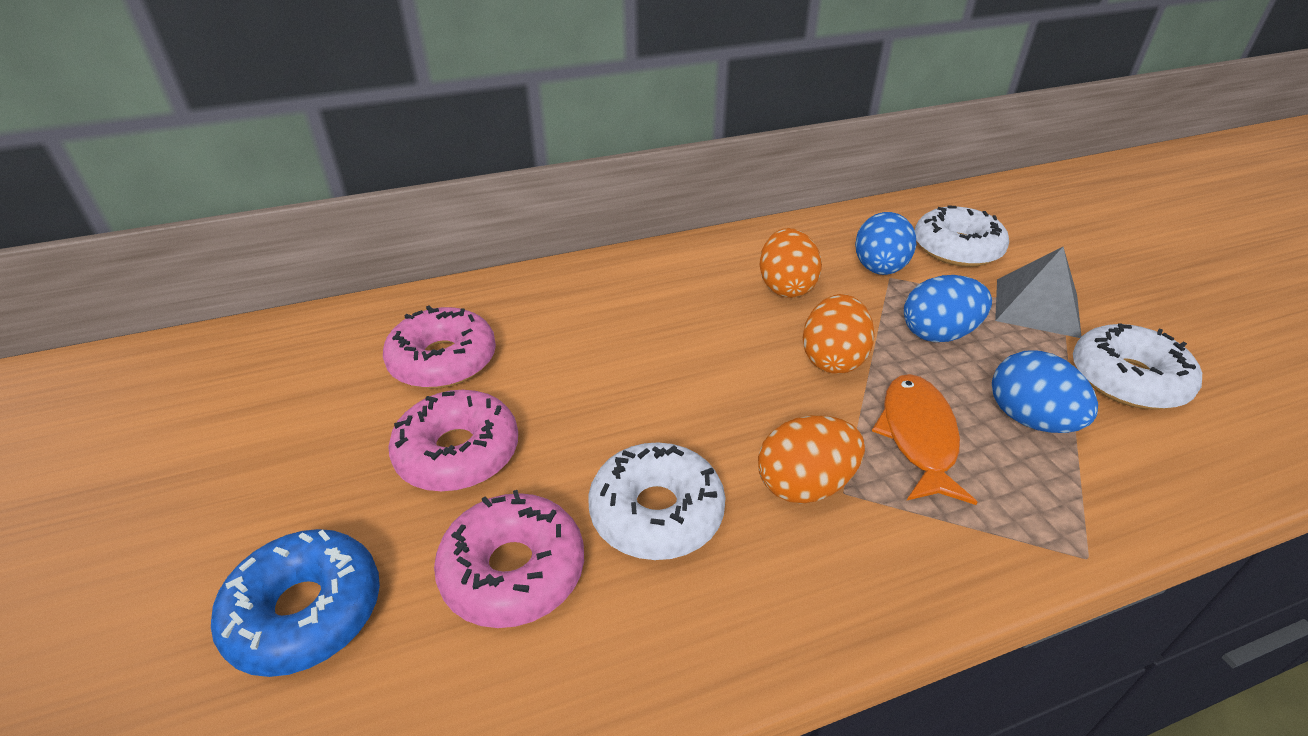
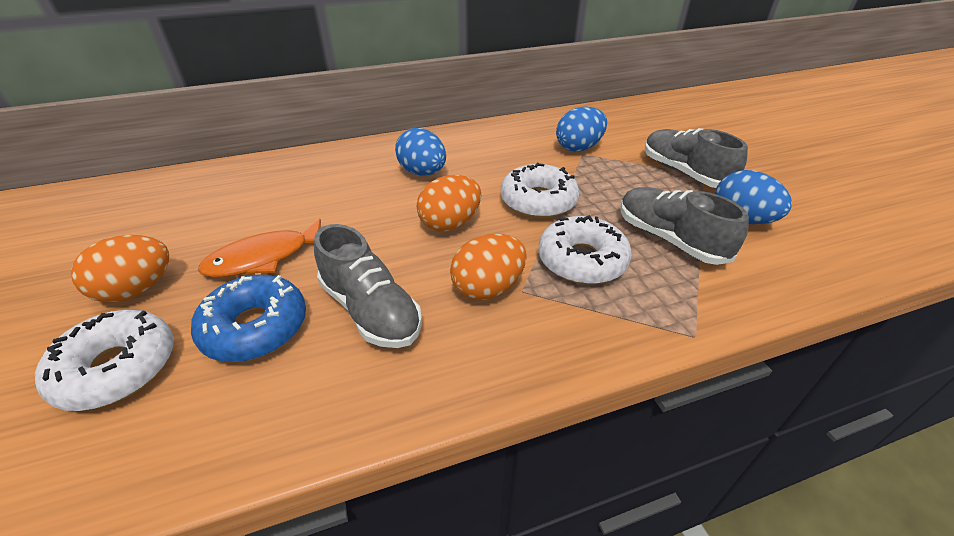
grey pyramid: [995,247,1081,338] = 1 -> none = 0
grey shoe: none = 0 -> [314,224,422,348] [620,187,749,265] [645,128,748,188] = 3
pink donut: [383,305,496,389] [388,390,518,492] [434,490,584,628] = 3 -> none = 0

